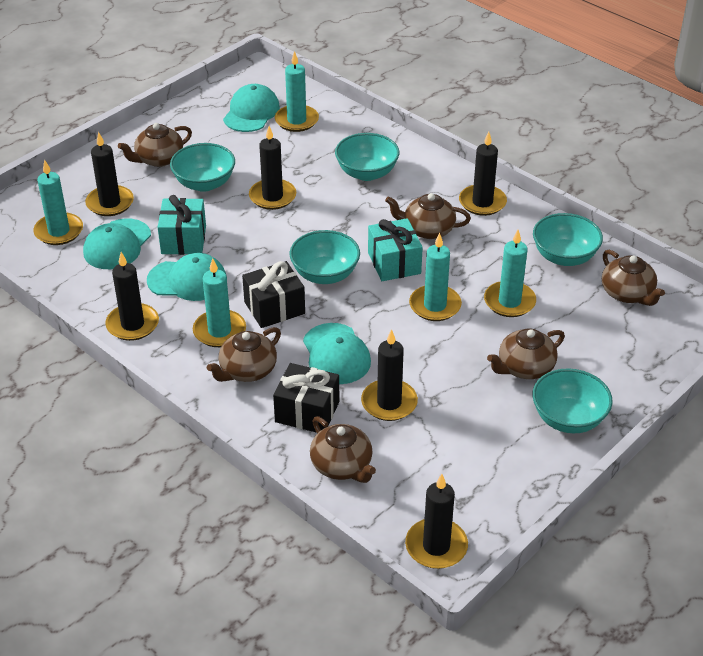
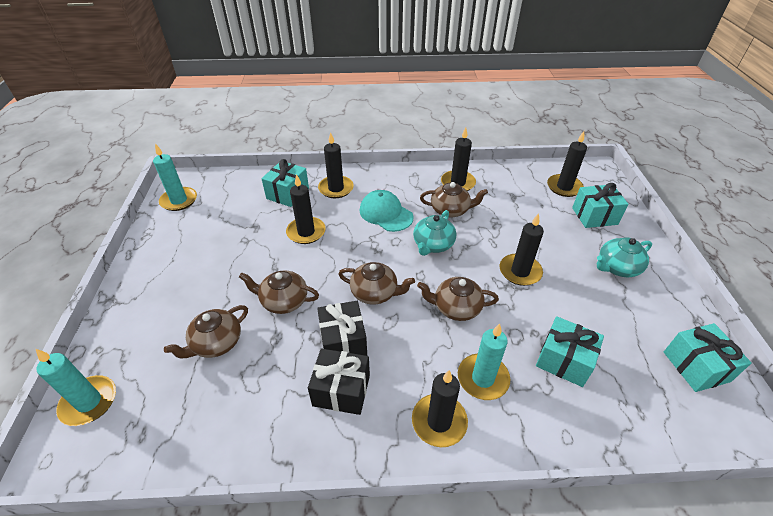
brown teapot: [118,123,192,167] [207,327,281,382] [310,416,376,483] [385,193,471,239] [487,328,565,379] [602,250,665,306] = 6 -> [164,305,248,358] [239,270,319,314] [339,262,415,305] [417,277,499,321] [420,182,488,217] = 5
turquoise bowl: [170,143,235,192] [290,230,360,284] [335,133,399,181] [532,368,612,433] [533,213,603,266] = 5 -> none = 0
turquoise candle: [33,159,83,245] [193,258,246,347] [275,51,319,132] [409,233,462,321] [484,230,536,317] = 5 -> [36,349,116,426] [153,144,197,211] [458,323,510,400] = 3
turquoise cap: [83,218,151,269] [147,253,227,301] [223,84,280,132] [303,323,371,384] = 4 -> [360,190,414,232] = 1
turquoise gift: [158,195,206,255] [368,218,423,281] = 2 -> [261,159,309,207] [536,316,604,387] [572,183,628,228] [664,323,751,392] = 4
turquoise teapot: none = 0 -> [413,210,456,256] [597,238,652,277] = 2

